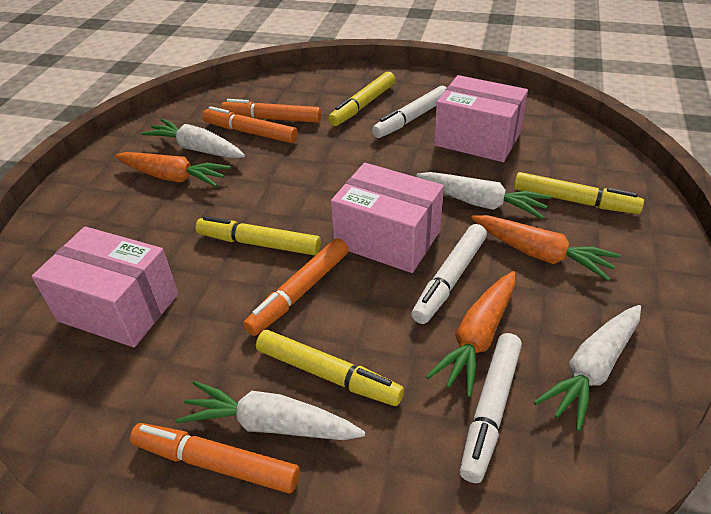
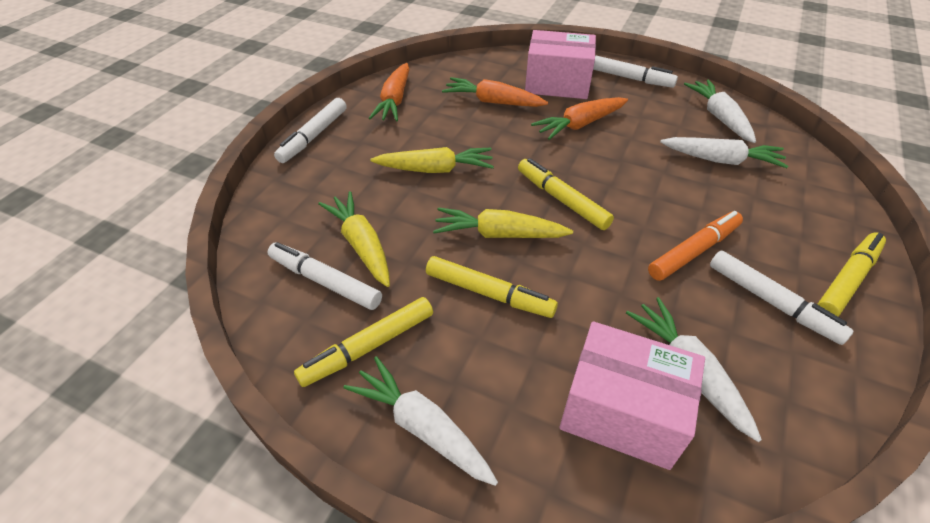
orange marker: [130,423,300,493] [203,106,298,143] [221,99,321,123] [243,238,349,336] = 4 -> [648,211,743,281] = 1
pink box: [32,226,178,347] [331,163,444,273] [434,75,528,162] = 3 -> [525,30,596,99] [560,321,705,470] = 2
white marker: [372,86,447,138] [411,224,487,324] [460,333,522,483] = 3 -> [268,242,382,310] [274,98,347,163] [593,55,678,88] [710,250,853,345] = 4
yellow carrot: none = 0 -> [318,191,390,287] [370,147,494,173] [433,207,573,238] = 3

